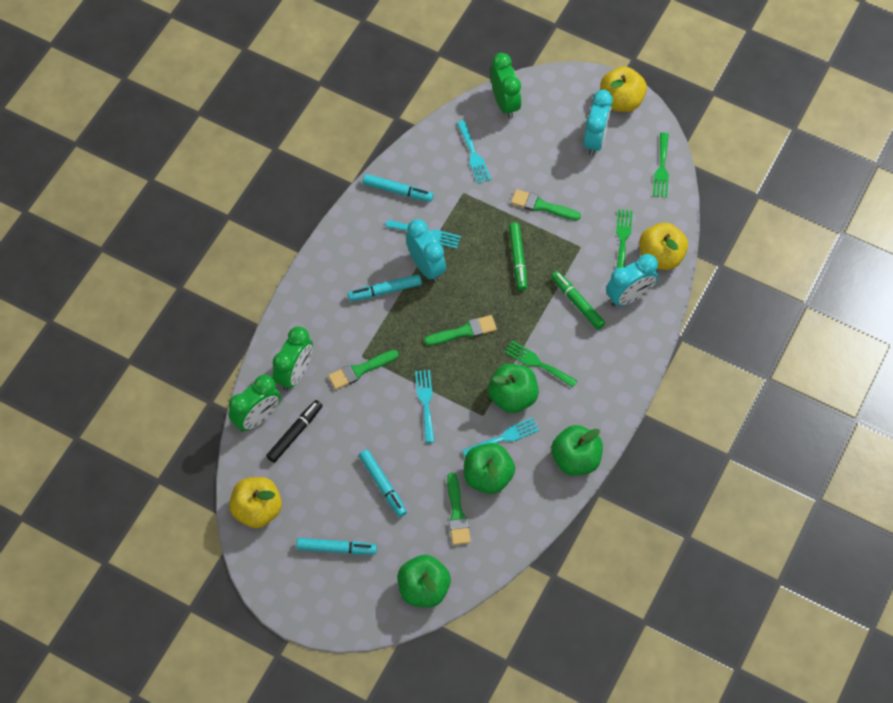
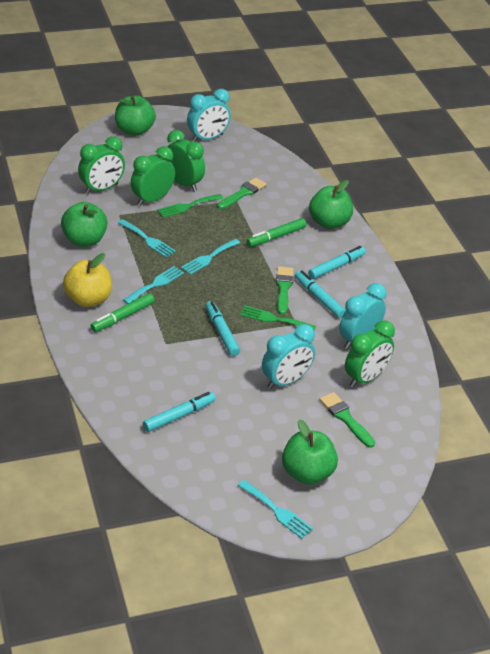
black marker: [266,400,323,463] = 1 -> none = 0
green brush: [328,350,399,390] [424,315,497,346] [447,472,471,545] [511,189,581,220] = 4 -> [217,178,267,209] [276,266,294,315] [319,392,375,448] = 3
green clock: [228,375,281,432] [273,326,313,391] [490,53,521,118] = 3 -> [78,136,125,194] [131,146,175,206] [167,130,205,192] [345,321,395,387] = 4
green fork: [504,341,577,388] [616,209,633,269] [653,133,669,198] = 3 -> [157,194,223,218] [240,305,316,330] = 2
yellow apple: [229,477,282,528] [600,67,647,112] [639,223,688,270] = 3 -> [63,253,112,307] = 1

